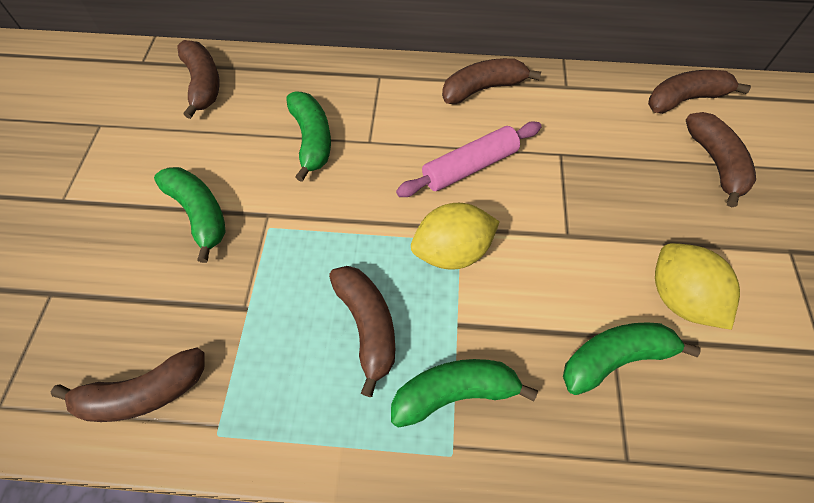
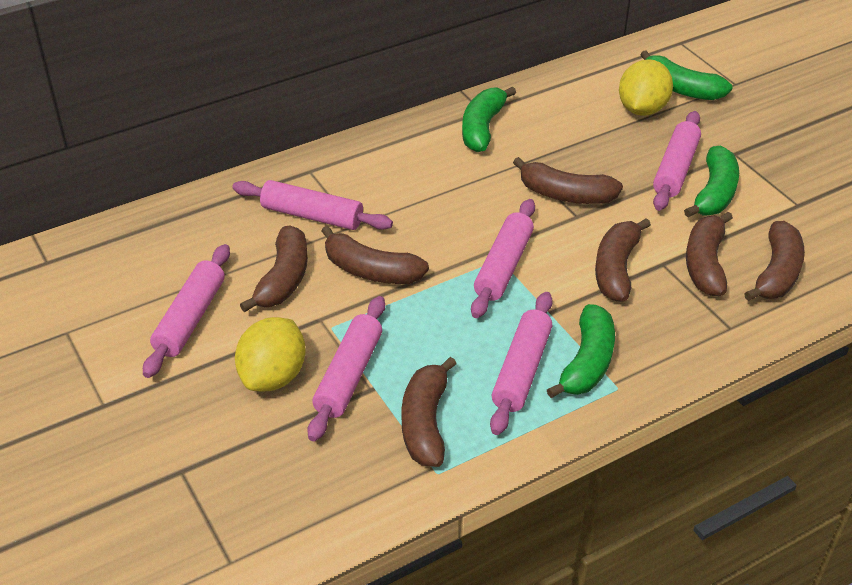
brown banana: [51,348,204,422] [177,40,220,119] [329,266,395,397] [442,58,541,104] [648,70,751,114] [686,112,756,207] = 6 -> [240,225,308,312] [322,226,429,284] [402,357,457,467] [513,157,623,204] [595,218,651,301] [686,212,733,296] [744,221,805,301] = 7
pink rolling pin: [396,121,542,197] = 1 -> [143,244,230,378] [233,180,393,230] [307,296,385,441] [471,199,535,318] [490,292,553,435] [653,111,701,211] = 6

